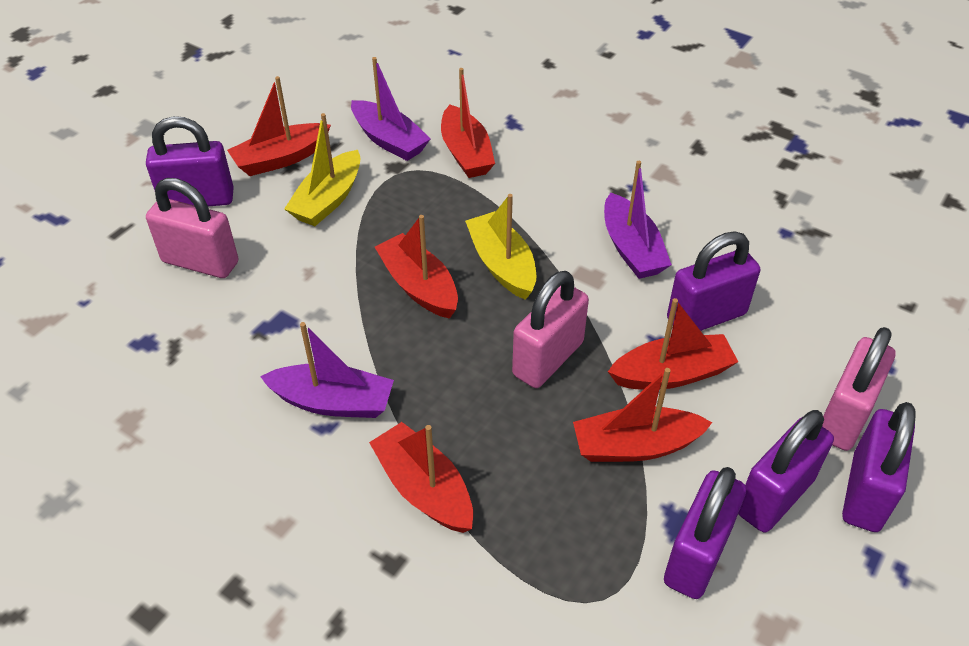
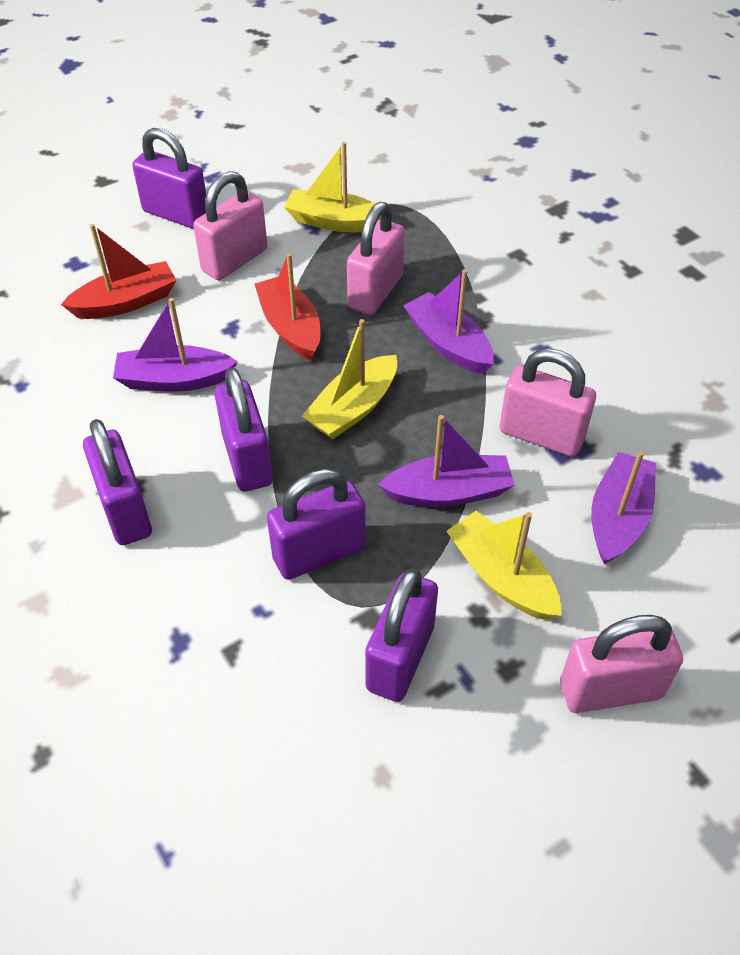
pink padlock: [146,178,238,278] [512,271,589,388] [822,327,896,451] = 3 -> [193,171,267,280] [347,202,405,315] [499,348,596,457] [560,615,683,713] = 4
purple boat: [260,322,394,418] [351,57,431,161] [604,161,672,279] = 3 -> [113,298,238,392] [378,415,515,507] [403,269,494,374] [591,451,656,564] = 4
red boat: [227,76,331,176] [369,422,473,533] [375,215,458,319] [441,68,495,178] [573,368,713,462] [608,298,738,390] = 6 -> [61,224,176,319] [255,253,321,360] = 2
yellow boat: [284,113,360,226] [465,194,536,300] = 2 -> [284,142,380,232] [302,319,397,439] [446,511,562,620] = 3

